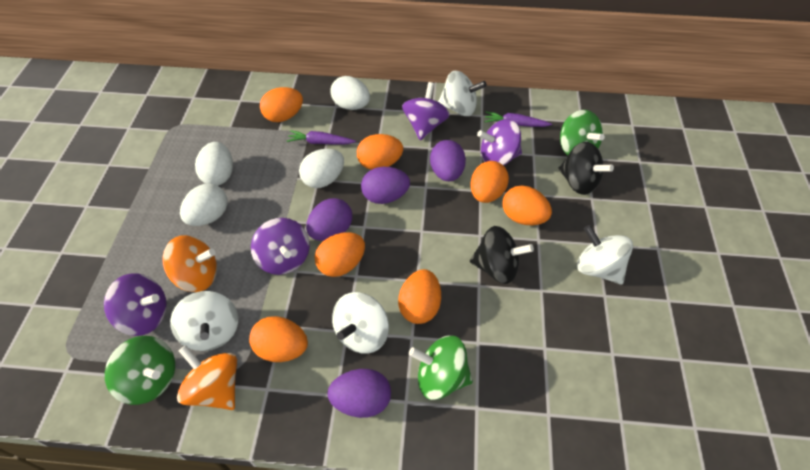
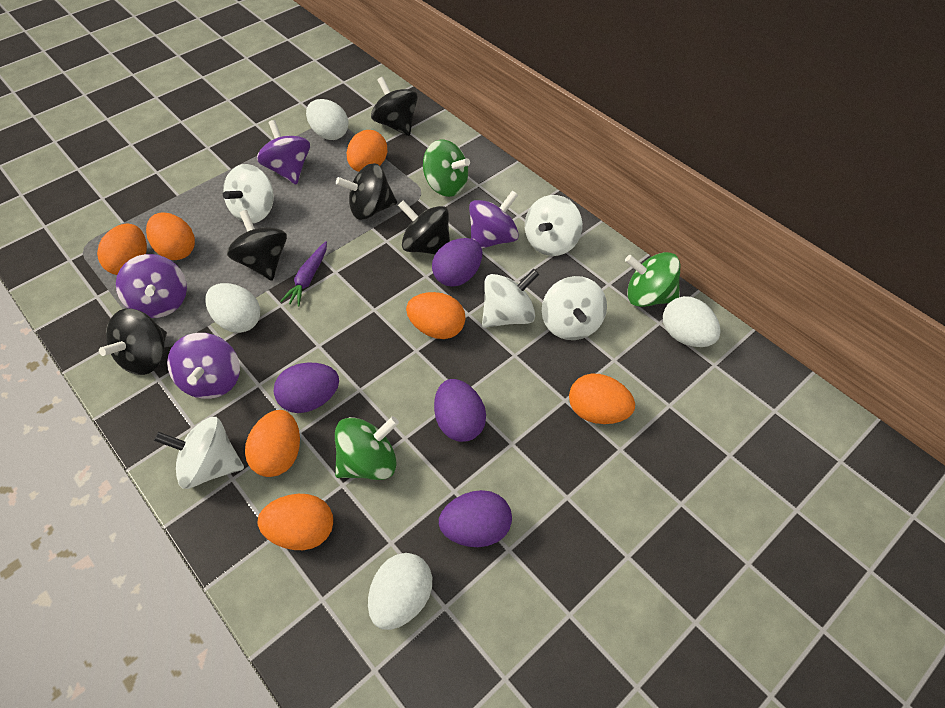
black spinning top: [470,226,534,284] [558,142,614,195] = 2 -> [99,309,167,375] [227,210,287,281] [336,163,397,220] [371,77,418,136] [398,200,450,254] = 5
orange spinning top: [162,235,217,292] [177,345,237,410] = 2 -> none = 0
purple carrot: [287,130,356,145] [484,111,552,127] = 2 -> [280,241,327,307] = 1
white spinning top: [170,291,238,351] [332,292,389,354] [438,71,487,116] [577,225,633,284] = 4 -> [154,417,244,489] [223,164,274,223] [482,269,539,328] [525,195,582,256] [542,276,607,340] = 5

